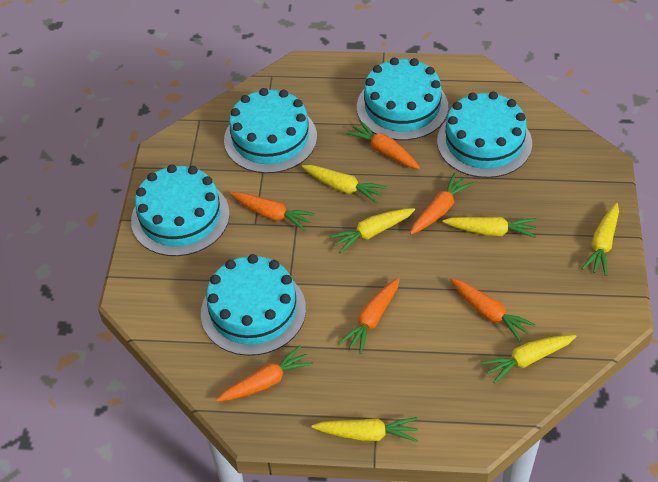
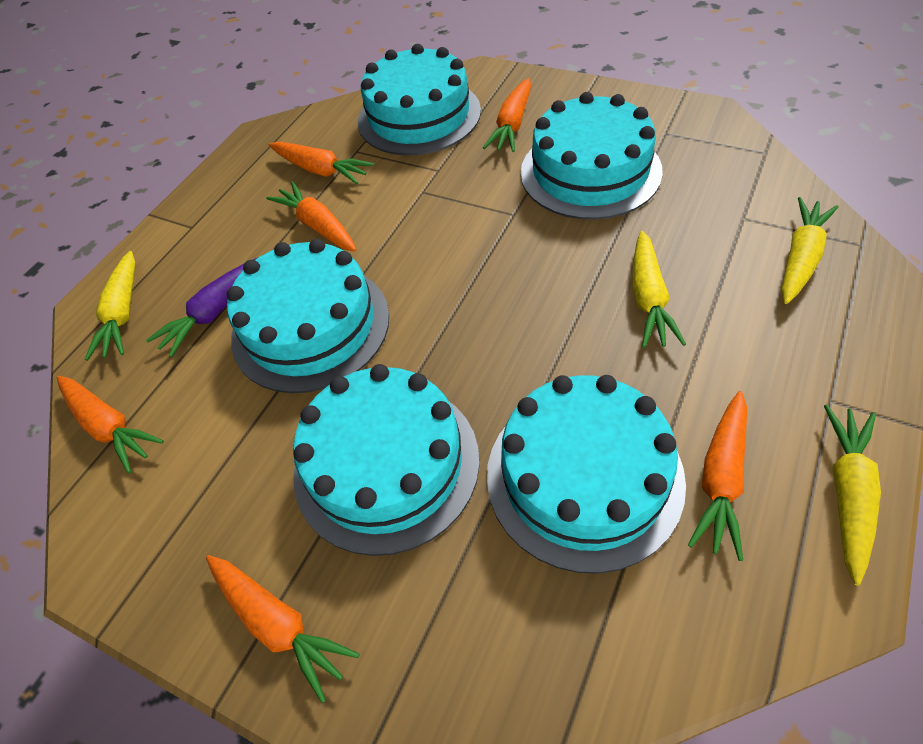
purple carrot: none = 0 -> [146,257,259,358] = 1
yellow carrot: [302,165,386,204] [312,417,418,442] [329,208,415,254] [443,217,537,238] [481,335,577,384] [582,203,619,276] = 6 -> [85,251,135,361] [632,231,686,348] [782,197,838,304] [824,405,881,585] = 4

